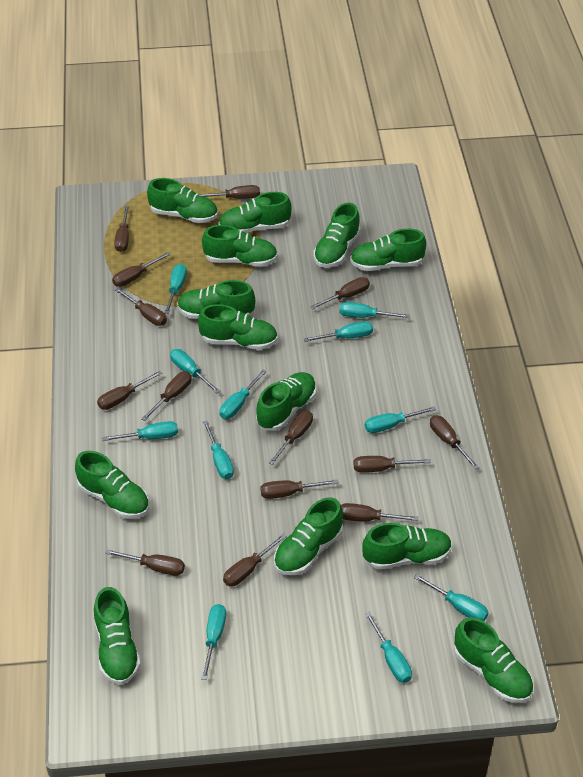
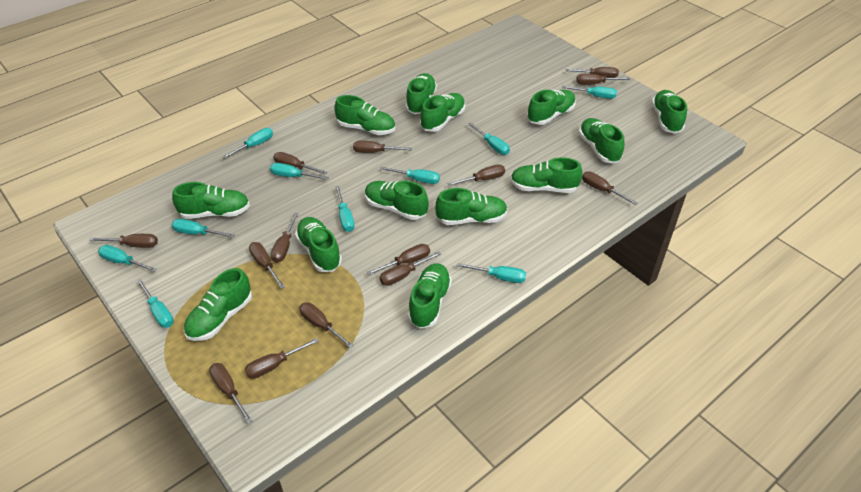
turquoise screwdriver: [102,421,178,441] [164,264,187,314] [170,349,220,393] [201,604,226,680] [203,421,234,479] [220,369,267,419] [304,321,373,342] [339,302,410,318] [365,406,436,433] [365,612,412,683] [414,574,489,621] = 11 -> [98,245,157,272] [137,279,174,328] [172,219,235,238] [223,128,273,159] [270,163,329,180] [335,186,355,232] [380,167,440,184] [457,263,526,283] [468,123,510,155] [562,86,617,99] = 10

